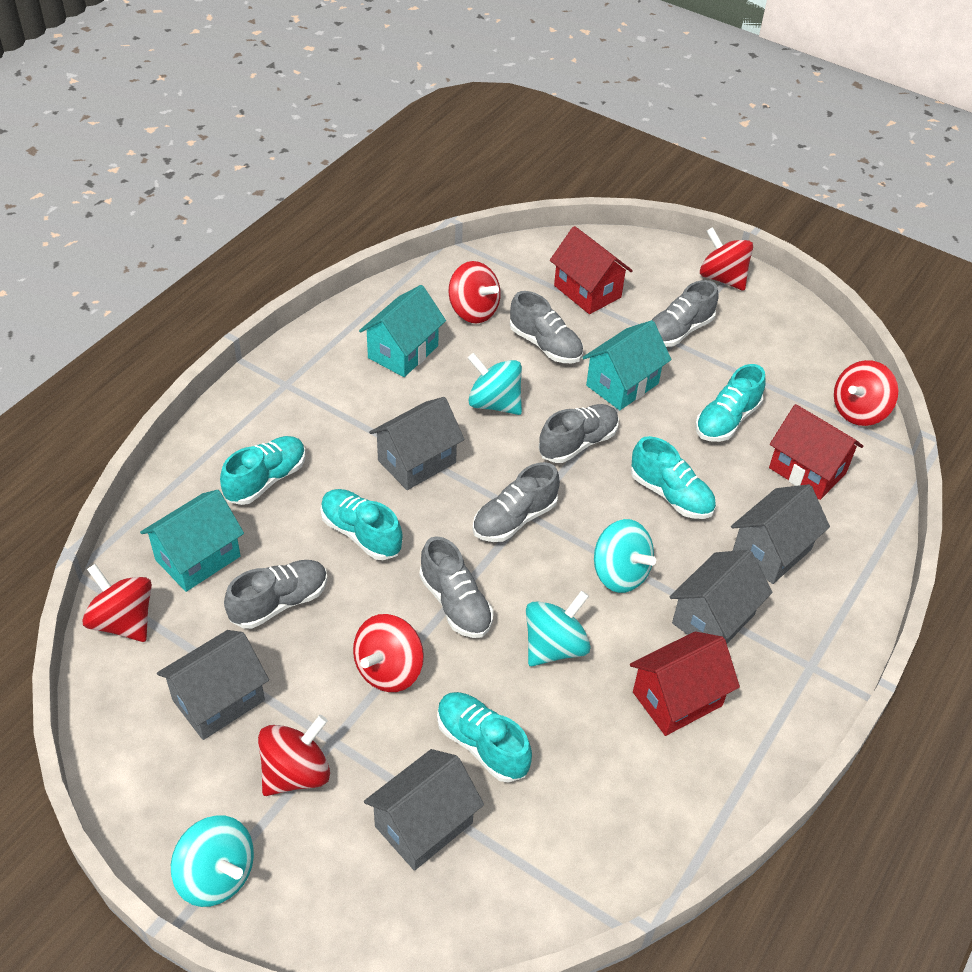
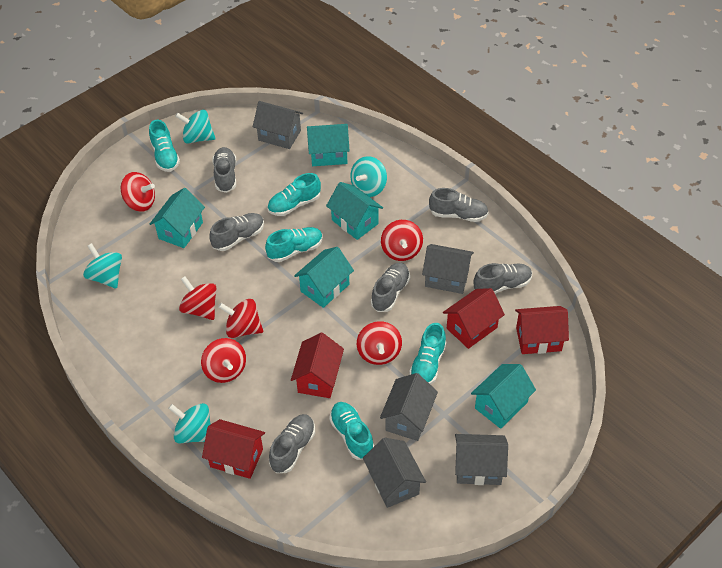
red house: [550,226,633,314] [630,631,740,736] [769,404,863,500] = 3 -> [202,419,265,479] [291,333,344,398] [443,288,505,349] [515,306,569,354] = 4
turquoise house: [140,490,244,592] [359,285,446,377] [582,320,671,410] = 3 -> [150,188,205,248] [294,247,354,308] [307,124,350,166] [326,182,383,240] [471,364,536,429] = 5

